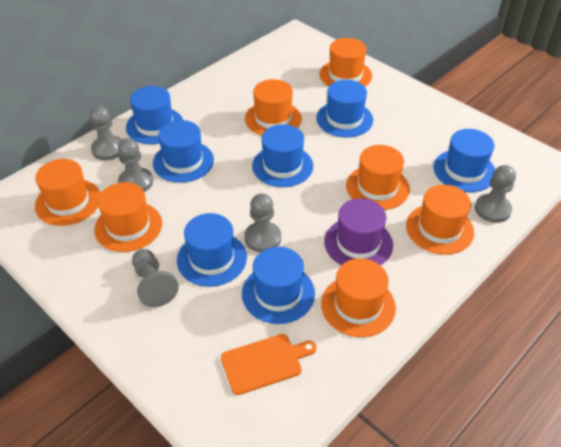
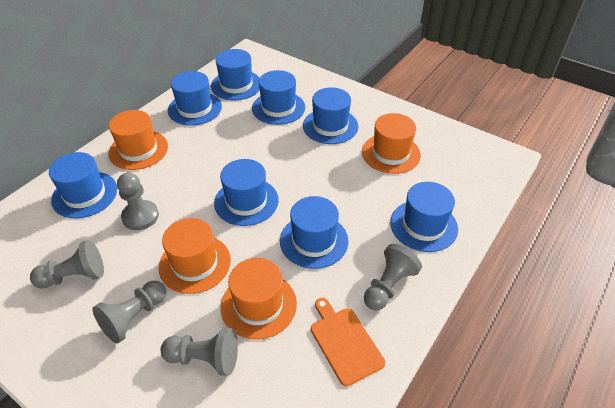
blue hat: [126,86,183,144] [153,120,214,183] [177,213,247,287] [242,247,315,324] [252,124,313,187] [316,80,373,137] [433,129,495,192] = 7 -> [49,152,117,218] [168,71,222,126] [211,49,260,100] [214,159,279,226] [252,70,305,125] [280,196,349,269] [303,87,358,144] [390,182,458,252] = 8
orange hat: [35,159,101,226] [94,182,162,252] [245,79,302,136] [319,38,372,87] [321,258,396,337] [346,145,410,210] [406,185,474,255] = 7 -> [108,110,168,170] [159,218,231,294] [221,258,297,340] [362,113,421,174] = 4
purple hat: [324,198,393,265] = 1 -> none = 0

